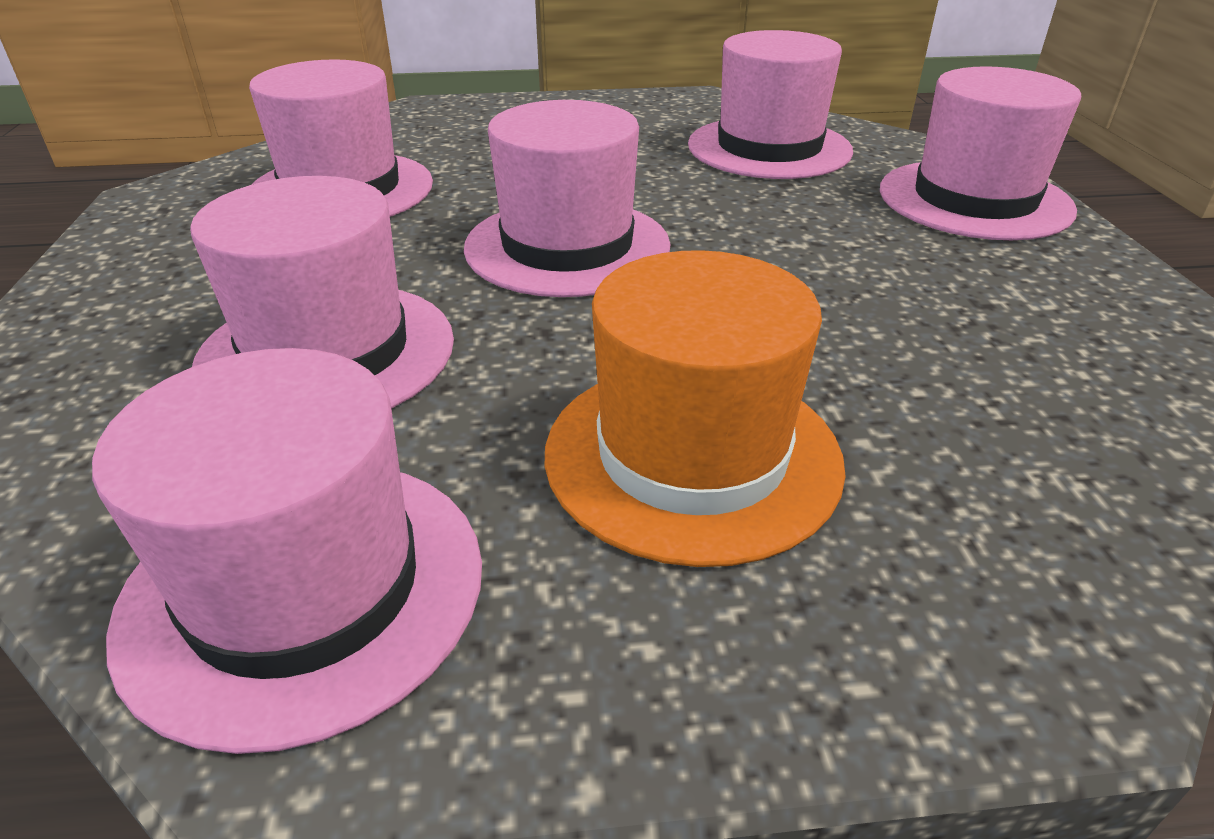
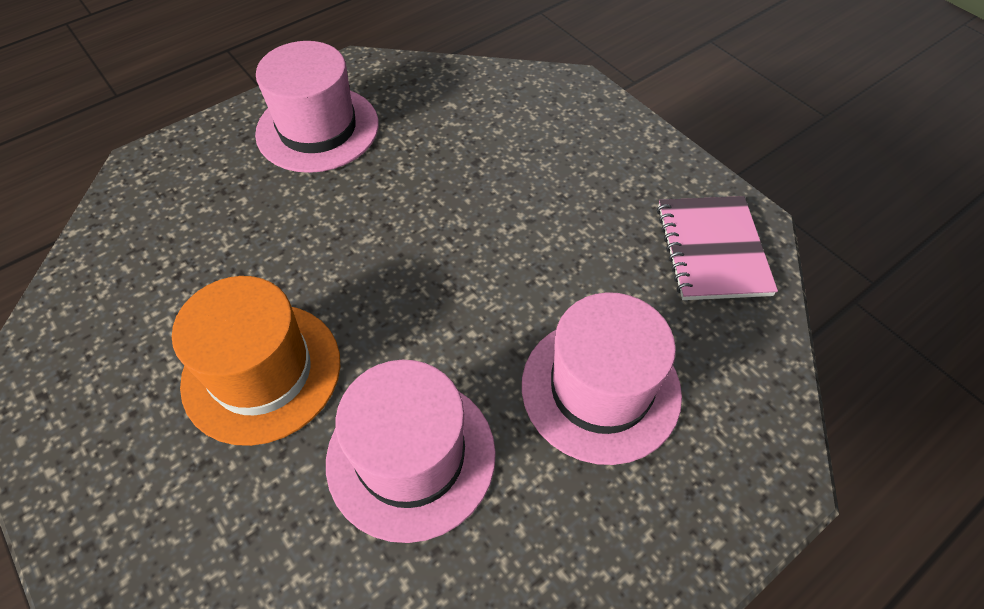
pink hat: [92,348,482,754] [190,176,454,409] [249,59,433,217] [464,100,671,297] [688,30,853,179] [880,66,1081,240] = 6 -> [255,41,379,173] [326,360,496,543] [522,292,682,465] = 3
pink notebook: none = 0 -> [657,196,778,300] = 1

